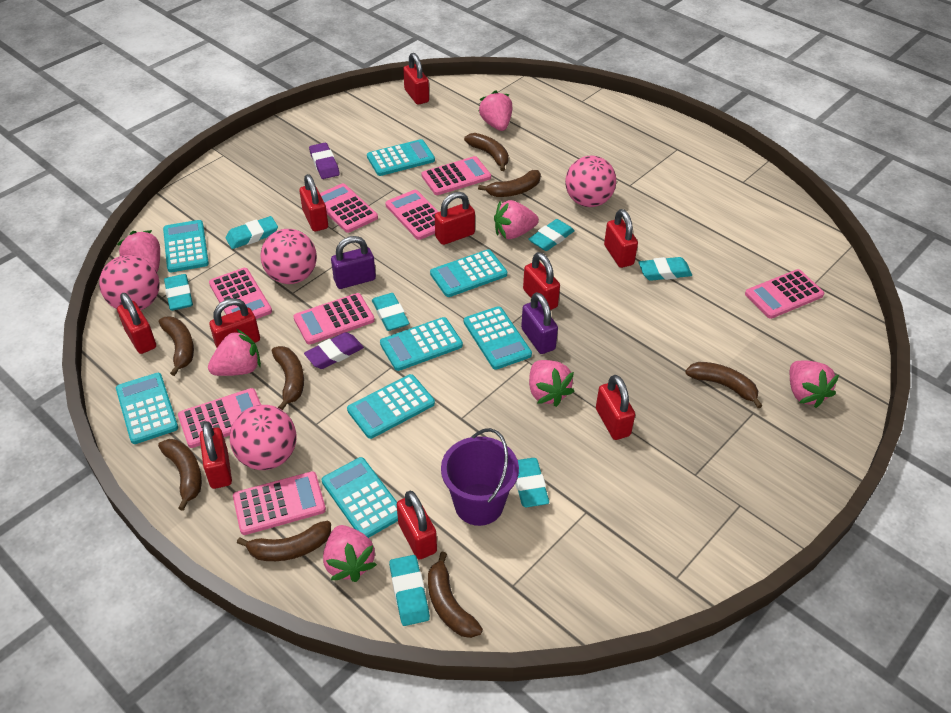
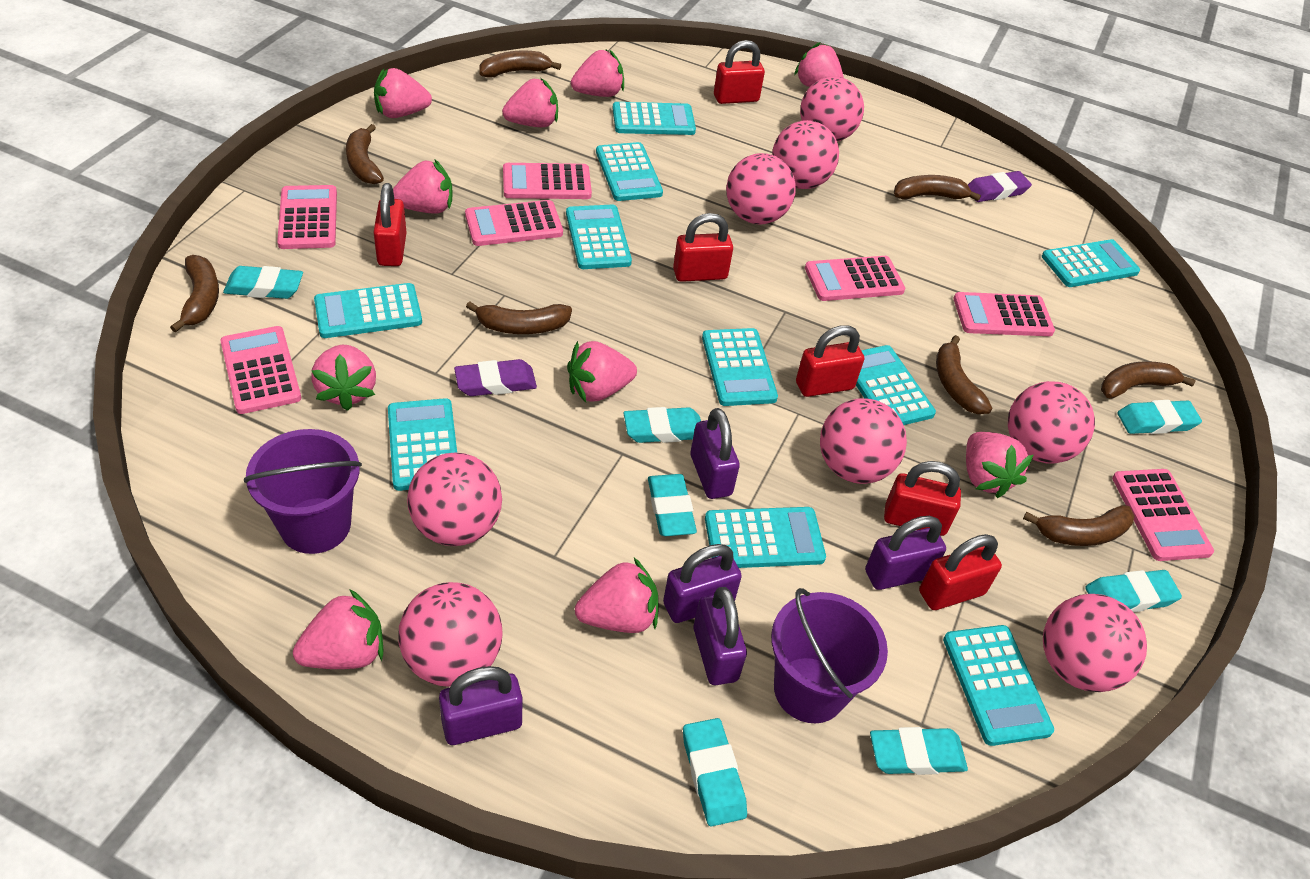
pink ball: [99,255,160,310] [230,405,297,470] [260,229,317,284] [565,156,617,207] = 4 -> [398,582,503,687] [407,453,502,546] [726,153,796,224] [772,120,839,189] [800,76,864,142] [820,398,907,484] [1008,381,1095,464] [1043,594,1147,692] = 8
pink calculator: [178,388,261,448] [209,268,272,319] [233,471,326,535] [293,293,375,345] [320,183,378,233] [385,190,439,240] [421,156,491,195] [745,269,824,319] = 8 -> [220,326,301,414] [277,185,337,249] [465,200,563,246] [503,163,592,199] [805,256,905,301] [953,292,1055,336] [1112,469,1214,561] = 7
pink strawberry: [117,230,160,272] [208,329,261,376] [323,525,377,582] [479,90,512,131] [494,200,539,239] [529,360,574,407] [790,361,839,408] = 7 -> [293,589,383,669] [311,345,376,411] [374,68,432,118] [393,160,453,214] [502,78,558,127] [567,341,637,402] [571,49,624,97] [575,558,659,633] [794,42,844,87] [966,432,1033,498] = 10
purple bucket: [441,428,519,526] = 1 -> [244,429,362,554] [771,588,888,723] = 2
purple padlock: [331,236,376,289] [521,292,558,354] = 2 -> [439,666,522,745] [663,544,742,623] [690,408,740,499] [694,587,747,685] [865,516,946,590] = 5
red padlock: [117,293,156,354] [200,421,232,489] [209,298,260,348] [299,174,328,232] [397,491,437,560] [403,53,429,105] [435,192,475,245] [523,252,560,310] [596,375,635,440] [604,209,638,268] = 10 -> [373,183,407,266] [673,213,733,282] [714,40,765,104] [796,325,864,397] [884,461,961,536] [919,534,1002,610] = 6
turquoise calculator: [116,373,178,444] [163,220,209,272] [322,457,398,538] [347,374,435,439] [367,139,435,176] [380,317,463,371] [430,249,507,297] [464,306,532,370] = 8 -> [314,283,422,338] [388,398,457,491] [566,205,632,269] [596,142,663,201] [612,102,696,135] [702,328,778,406] [705,507,826,568] [856,345,936,425] [943,625,1054,746] [1042,239,1140,287] = 10

